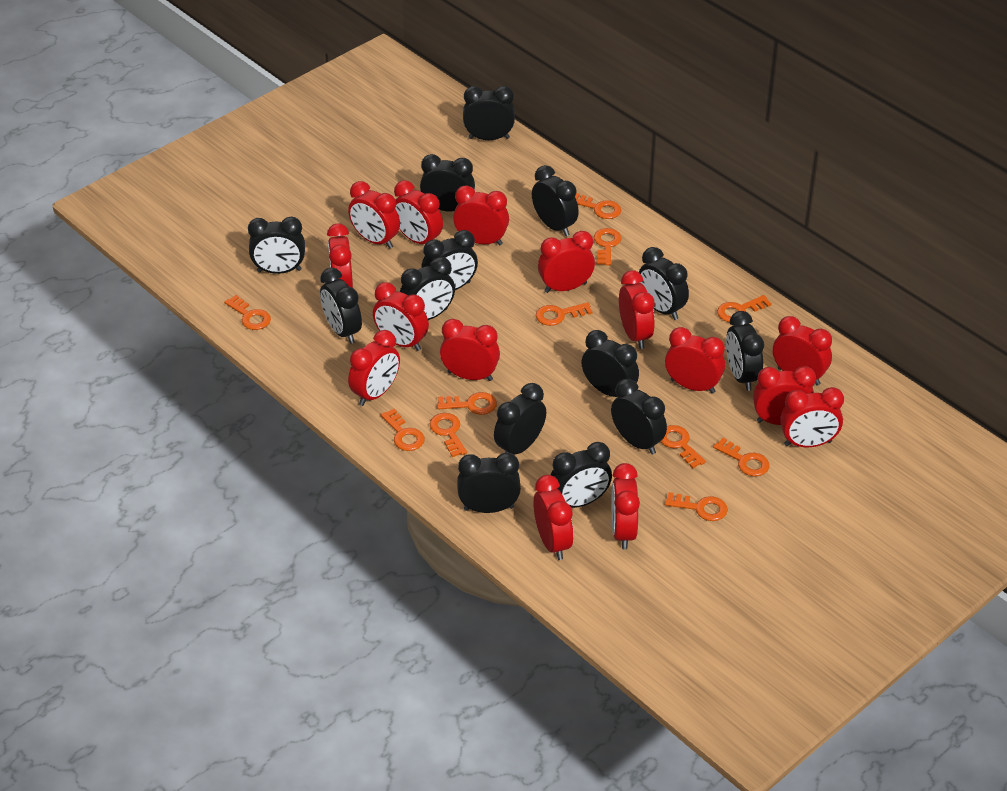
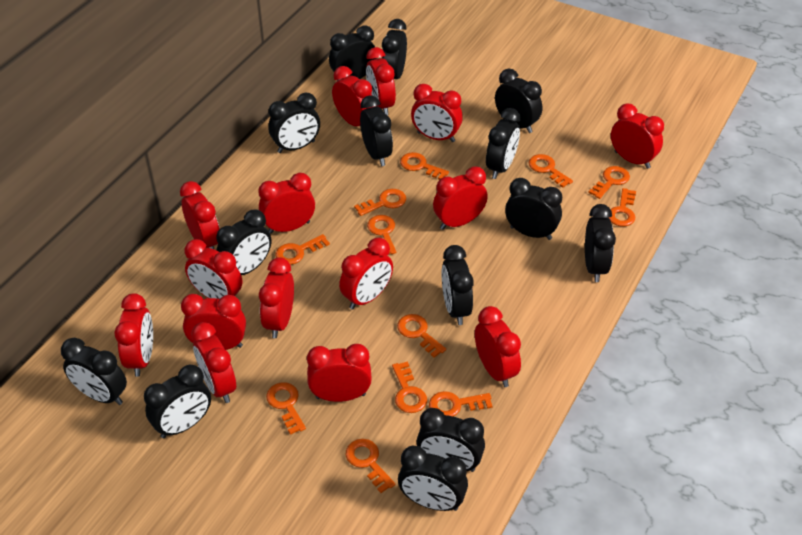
orange key: [224,295,271,330] [381,409,425,451] [430,413,467,457] [437,392,497,415] [536,302,593,326] [575,193,621,219] [594,228,621,265] [660,425,706,468] [665,492,728,521] [713,438,769,476] [717,295,772,322] = 11 -> [266,382,306,435] [275,234,330,265] [346,439,396,493] [354,189,406,216] [367,215,396,254] [392,361,427,413] [397,314,446,358] [400,152,449,180] [429,391,493,417] [529,154,573,188] [588,166,630,199] [608,188,636,227] = 12

